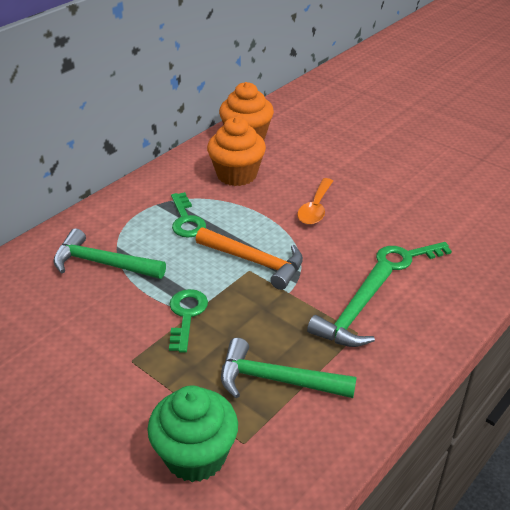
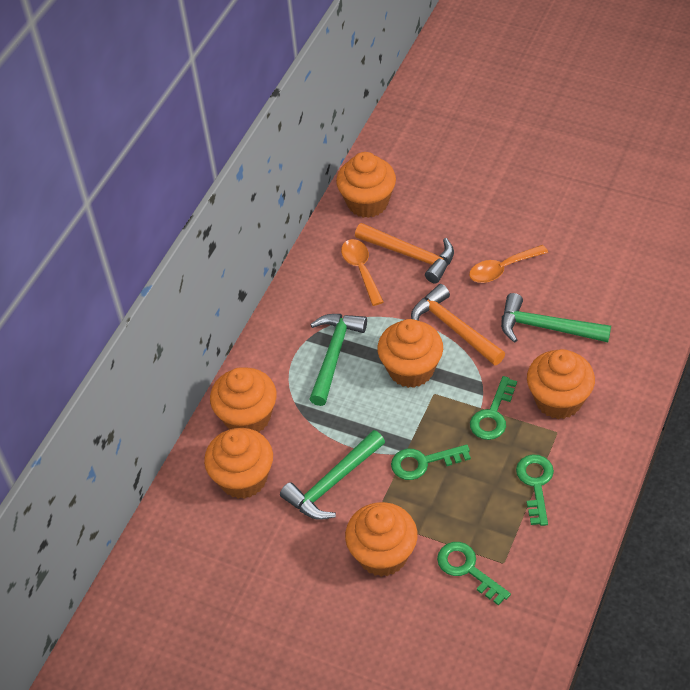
green cupcake: [147,385,238,482] = 1 -> none = 0
green key: [169,289,208,352] [171,192,206,238] [376,242,452,270] = 3 -> [391,445,471,480] [437,542,511,606] [470,376,517,440] [516,454,554,526] = 4
orange cupcake: [207,117,266,186] [219,82,274,140] = 2 -> [204,428,273,499] [210,367,277,433] [336,152,396,218] [345,502,418,577] [377,319,443,388] [527,349,595,419] = 6
orange hammer: [196,227,303,290] = 1 -> [355,223,454,284] [411,284,505,366] = 2
orange spoon: [297,178,333,225] = 1 -> [341,239,384,306] [469,245,548,283] = 2

